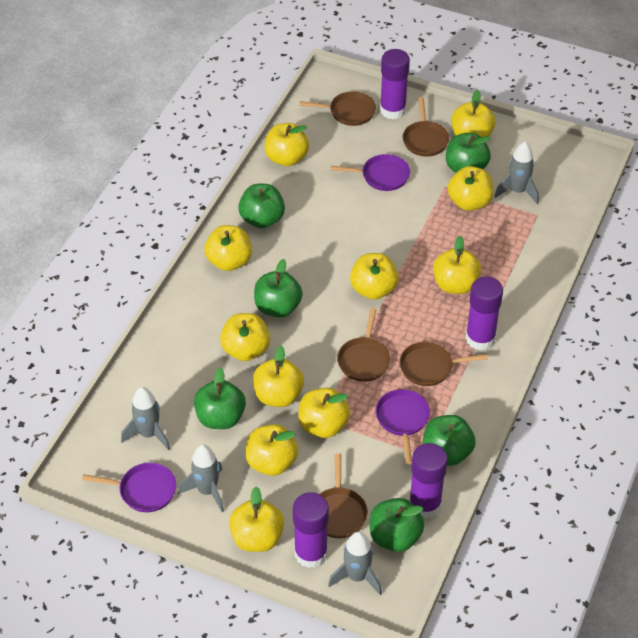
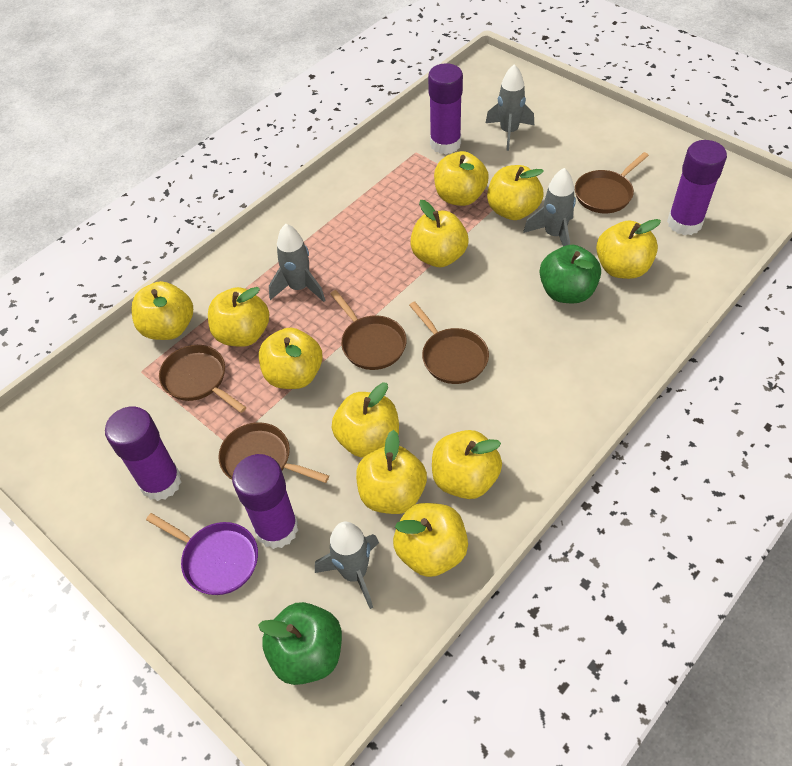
green apple: [194,368,246,429] [238,184,285,228] [254,259,303,318] [370,498,424,552] [423,415,476,466] [446,133,491,173] = 6 -> [258,602,342,685] [540,245,601,303] = 2
purple pan: [82,463,176,512] [331,154,410,191] [376,389,430,464] = 3 -> [146,513,258,595] = 1

